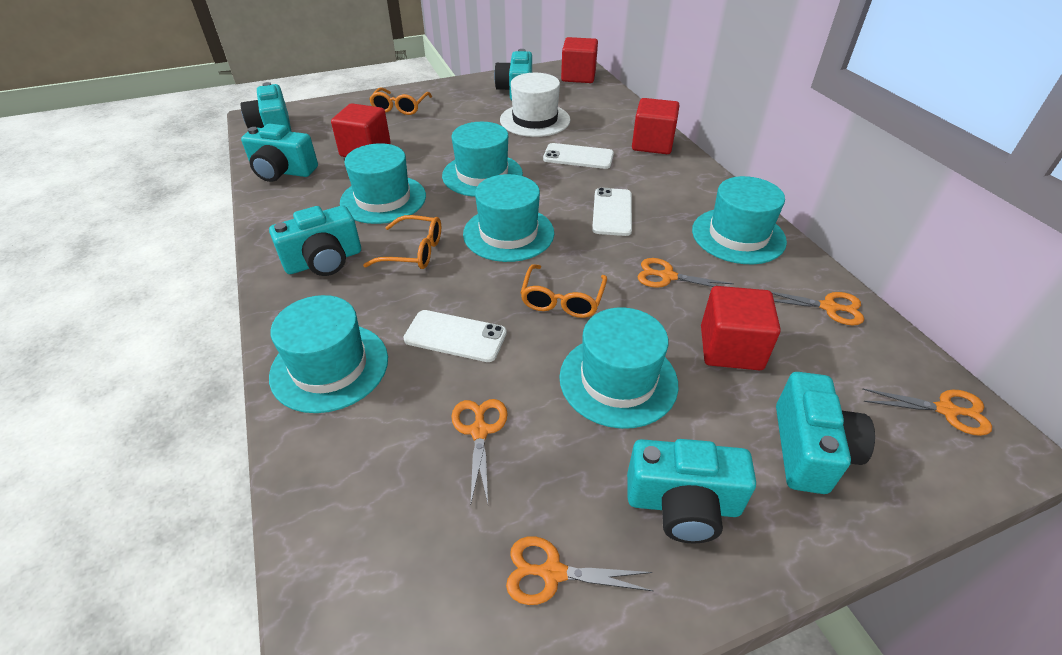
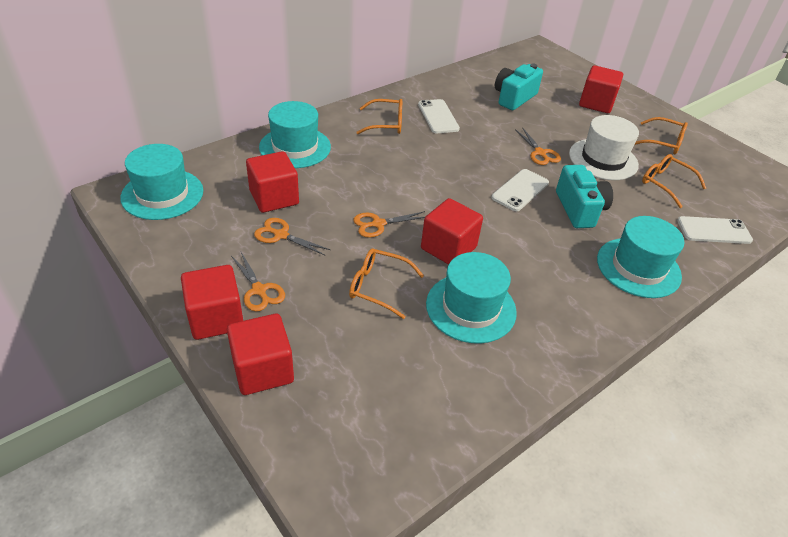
orange glasses: [363,215,441,269] [369,88,432,115] [520,264,607,318] = 3 -> [349,248,424,319] [356,99,402,134] [634,117,688,154] [642,154,706,208] = 4
orange scissors: [451,399,508,503] [506,536,653,605] [638,258,734,288] [772,292,864,326] [862,388,992,436] = 5 -> [231,252,285,312] [254,218,331,255] [353,211,425,238] [515,127,561,165] = 4
red cube: [331,103,391,157] [561,37,598,83] [632,98,680,154] [701,286,780,370] = 4 -> [181,265,243,340] [227,314,294,395] [246,151,299,213] [421,198,483,265] [579,65,623,113] = 5
turquoise camera: [240,82,292,132] [241,124,318,182] [269,206,361,276] [494,49,532,100] [627,439,756,544] [776,372,875,494] = 6 -> [495,63,543,110] [556,165,613,228] = 2
turquoise hat: [269,295,388,413] [340,143,426,224] [442,122,523,197] [463,174,554,262] [559,307,678,429] [692,176,787,264] = 6 -> [120,144,203,220] [259,101,331,168] [426,252,517,344] [597,216,684,298] = 4

